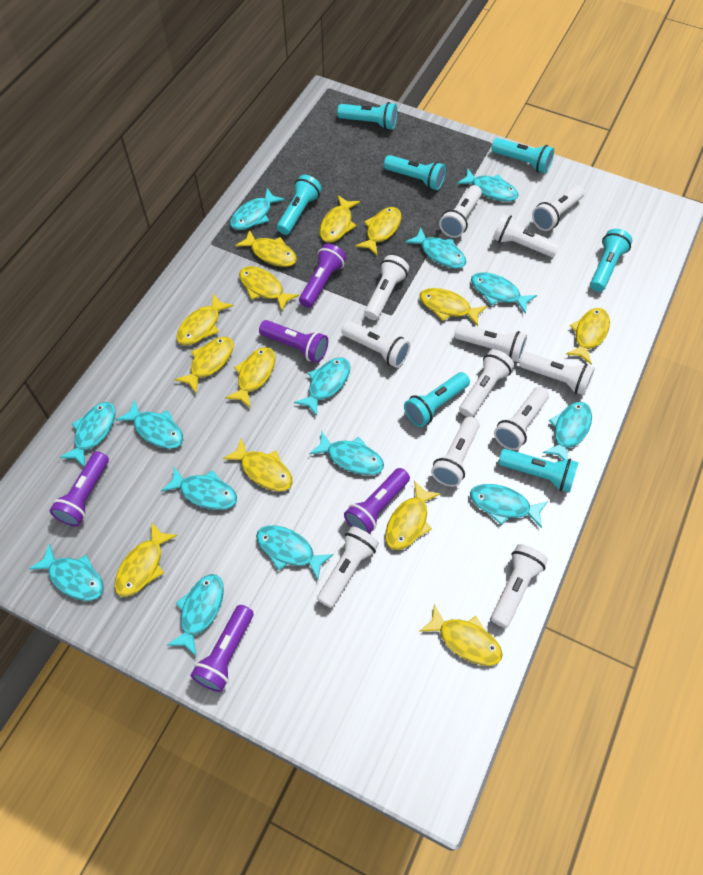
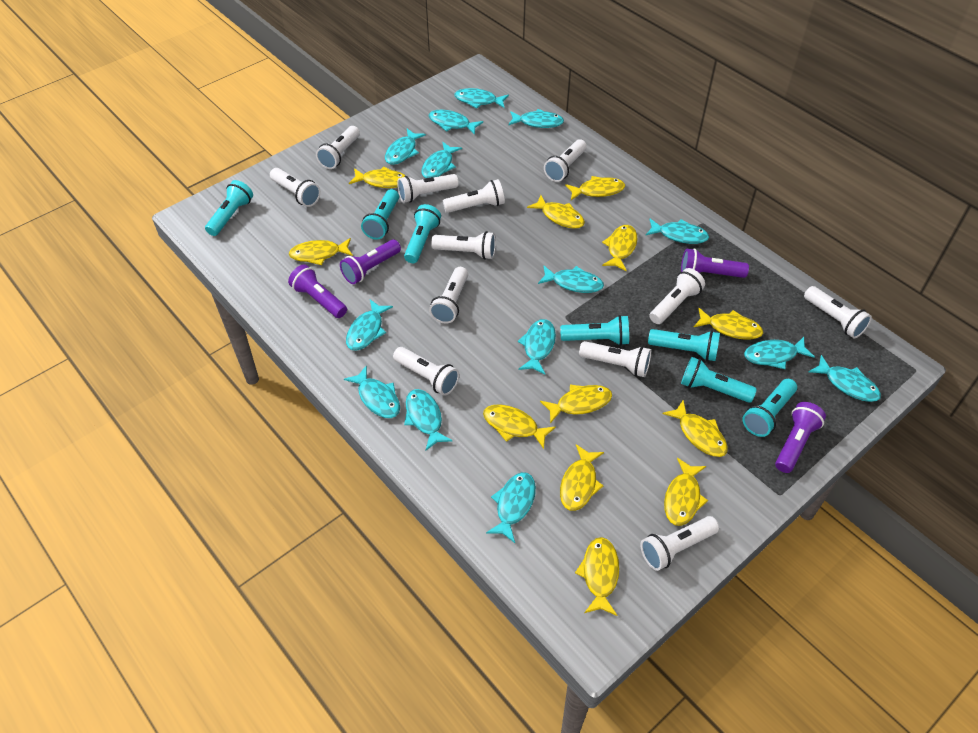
purple flashlight: [50,451,109,526] [190,605,254,692] [259,320,328,363] [299,244,347,308] [344,468,410,534] = 5 -> [288,264,347,318] [340,239,401,284] [681,248,749,278] [775,402,826,473] = 4
yellow fish: [115,522,178,597] [175,337,234,393] [176,293,234,345] [223,438,293,491] [225,347,275,407] [235,229,297,267] [239,266,299,311] [320,195,360,243] [355,207,401,255] [385,480,441,550] [419,288,487,326] [419,604,503,666] [566,308,610,364] = 13 -> [289,238,353,265] [349,167,406,188] [483,405,556,449] [527,195,585,229] [540,385,612,423] [560,444,604,511] [565,176,625,200] [575,537,619,616] [602,225,638,271] [663,400,728,457] [664,458,708,526] [694,308,763,340] = 12

